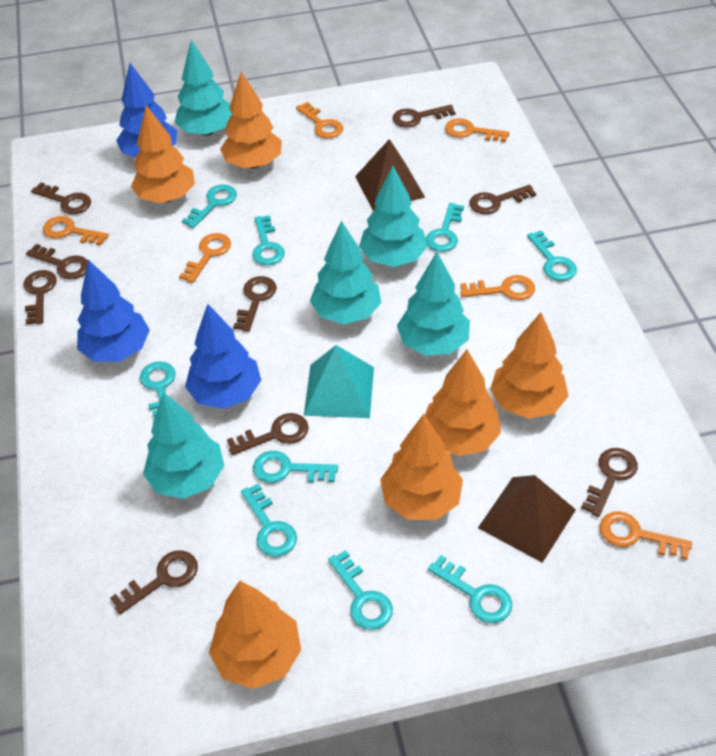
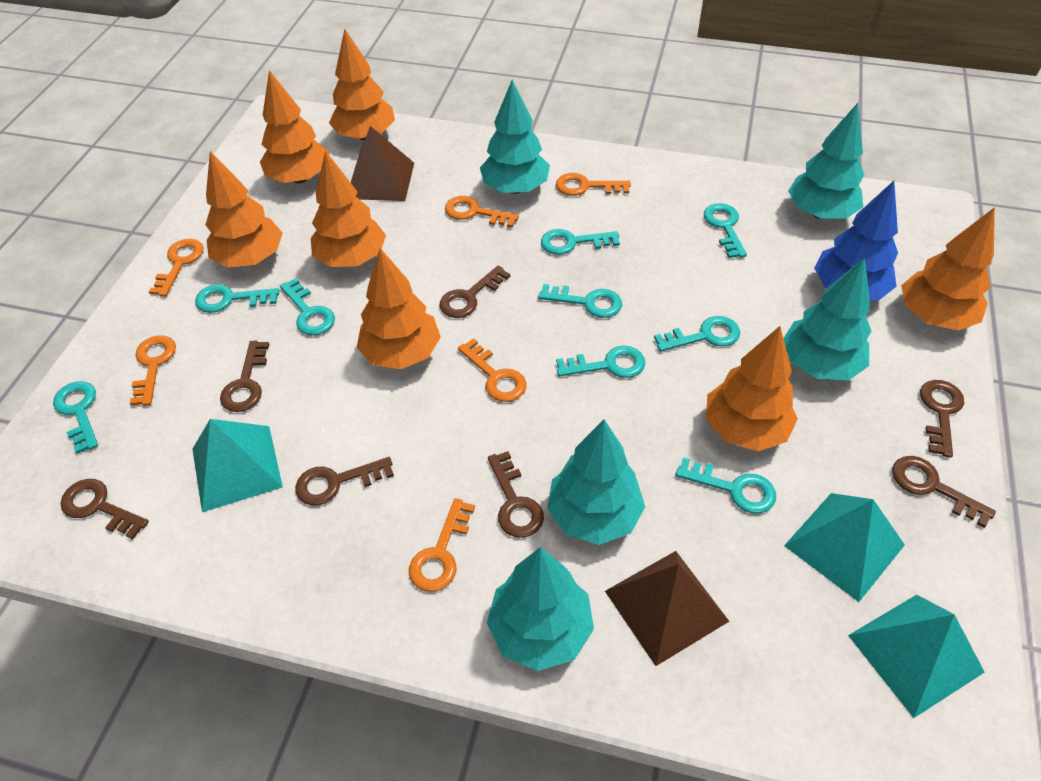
blue tree: [77,260,150,362] [116,63,177,157] [185,304,261,409] = 3 -> [814,181,898,300] = 1
brown key: [24,270,57,325] [26,244,88,279] [31,182,91,214] [110,550,198,614] [227,413,309,455] [233,276,277,332] [393,105,455,127] [469,185,536,214] [581,448,638,517] = 9 -> [61,479,149,539] [220,341,269,412] [295,457,394,506] [440,266,510,318] [488,451,544,538] [892,456,996,528] [920,380,964,458] = 7
orange tree: [131,105,195,203] [209,581,301,689] [220,72,282,168] [380,414,463,520] [425,349,501,456] [490,312,569,419] = 6 -> [205,151,283,268] [260,70,329,184] [311,151,386,267] [329,29,395,141] [357,248,441,369] [706,326,798,451] [901,207,995,330] = 7
turquoise pyramid: [304,345,374,418] = 1 -> [192,419,283,512] [784,493,905,602] [848,595,985,718] = 3

